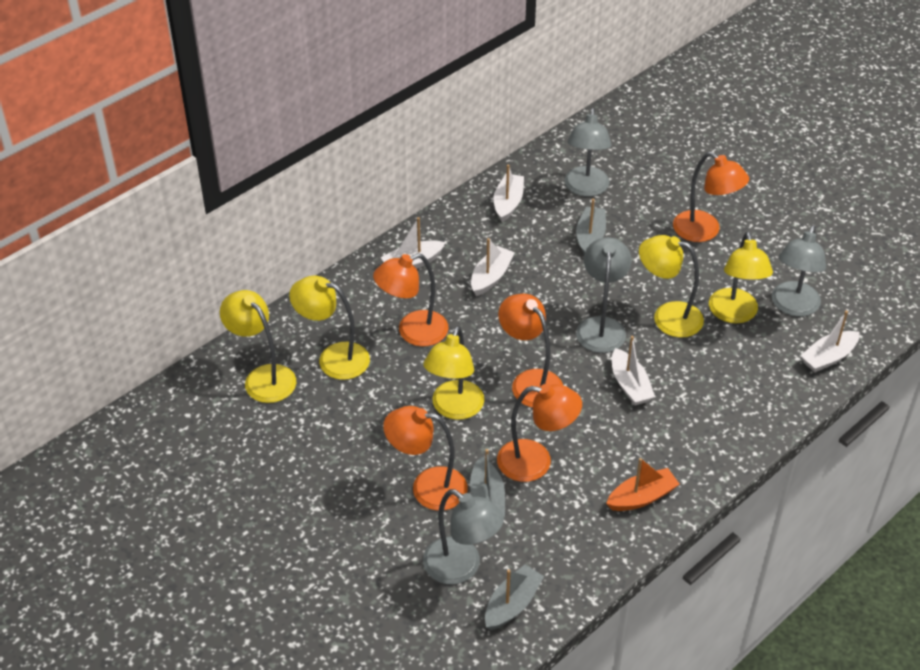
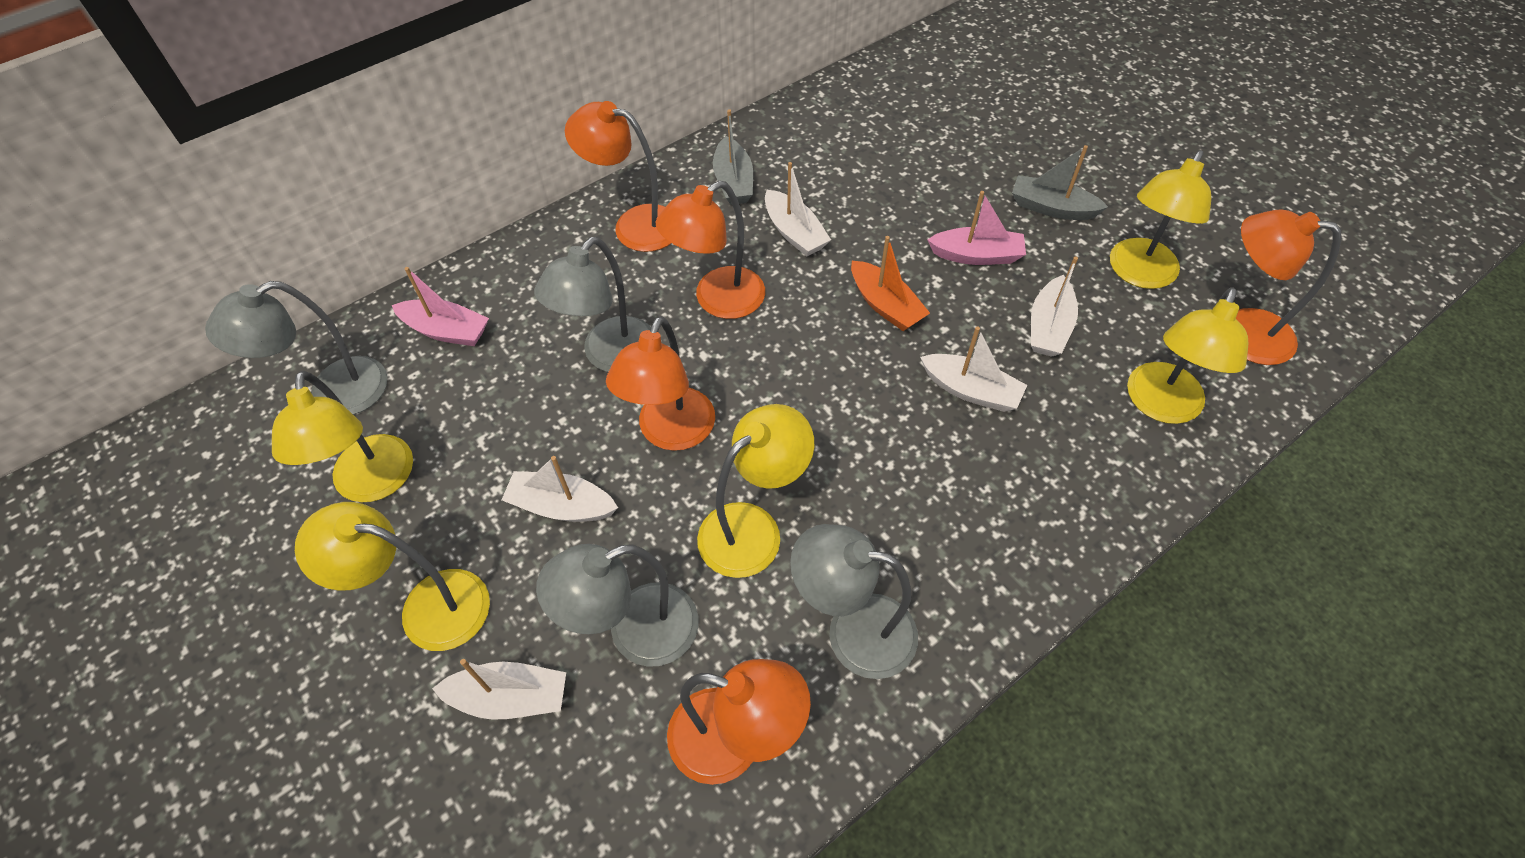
grey boat: [470,449,505,517] [485,564,544,630] [576,198,606,254] = 3 -> [713,109,753,205] [1012,145,1108,220] = 2
pink boat: none = 0 -> [392,267,489,346] [927,191,1026,265] = 2

